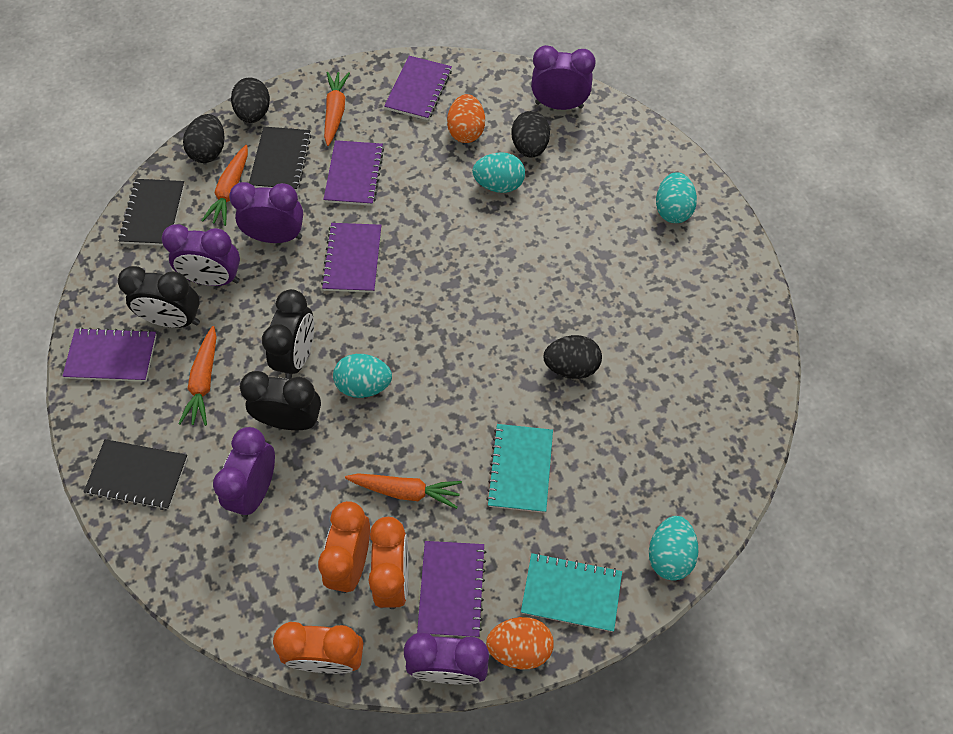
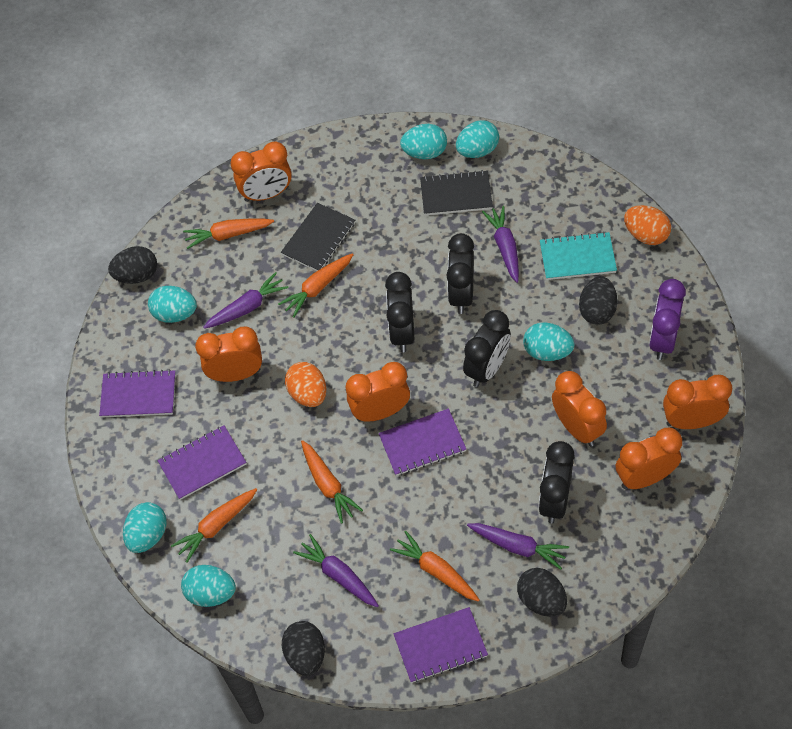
black clock: [118,266,200,328] [240,371,321,430] [262,289,314,379] = 3 -> [385,272,414,352] [447,233,474,314] [463,310,511,387] [538,441,575,524] = 4
black notebook: [84,439,188,510] [118,179,185,246] [249,127,312,191] = 3 -> [281,203,355,271] [420,170,493,215] = 2
orange carrot: [178,326,217,426] [201,145,248,226] [324,72,350,146] [345,473,462,509] = 4 -> [171,488,257,563] [183,219,274,249] [278,253,354,318] [301,440,363,524] [390,531,479,602] = 5
orange clock: [273,622,363,674] [318,501,370,593] [368,517,409,609] = 3 -> [195,327,262,382] [231,142,292,202] [346,362,410,422] [552,371,607,447] [616,428,682,489] [663,375,732,429] = 6
purple carrot: none = 0 -> [203,272,289,329] [293,534,379,607] [467,523,569,570] [482,206,519,283] = 4
purple clock: [161,224,240,286] [213,427,275,517] [229,182,303,243] [404,632,489,685] [531,45,596,110] = 5 -> [649,279,686,360] = 1
purple notebook: [62,327,157,382] [321,223,381,293] [323,140,384,206] [384,56,452,120] [417,541,486,637] = 5 -> [99,369,176,418] [158,425,246,500] [379,409,466,476] [393,607,488,683] = 4
turquoise egg: [333,354,392,398] [472,152,525,193] [649,516,698,581] [656,172,697,223] = 4 -> [123,502,167,553] [148,286,197,323] [181,565,236,607] [400,124,447,159] [456,120,499,158] [523,322,574,361] = 6
turquoise notebook: [486,424,553,513] [521,553,622,632] = 2 -> [540,232,617,280] = 1

